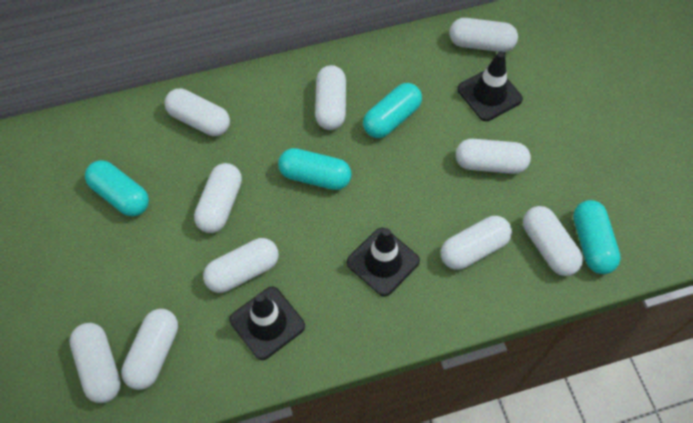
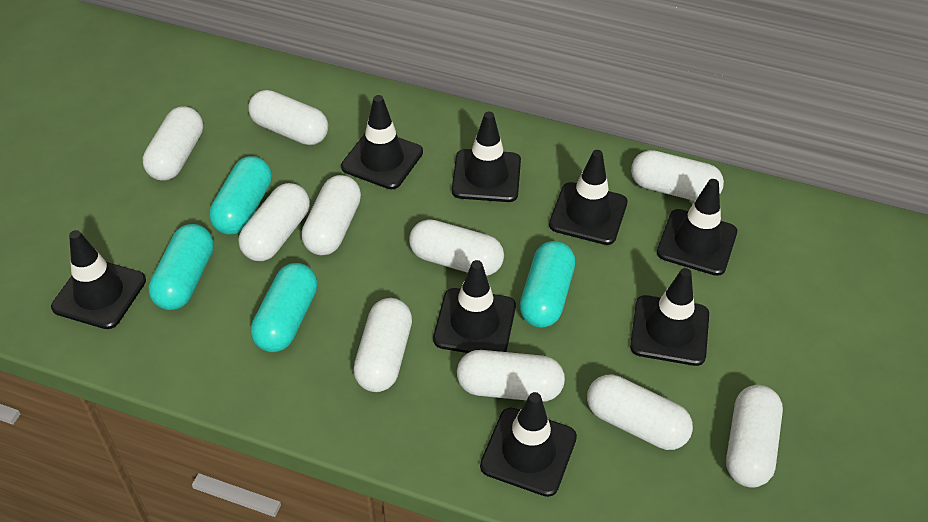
black traffic cone: [229,287,305,360] [347,228,420,297] [457,51,523,121] = 3 -> [51,230,146,329] [341,95,423,189] [433,260,516,353] [452,112,521,202] [480,392,577,497] [549,150,627,245] [630,268,709,366] [657,179,737,276] = 8

